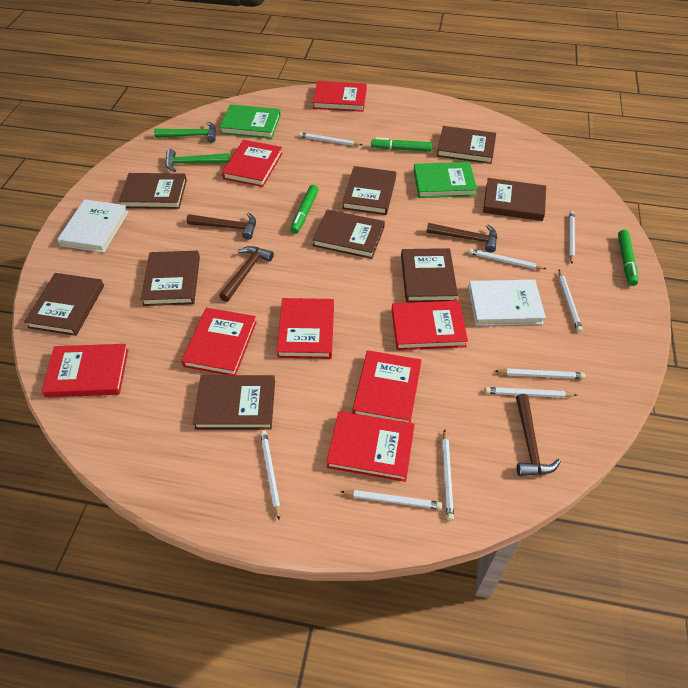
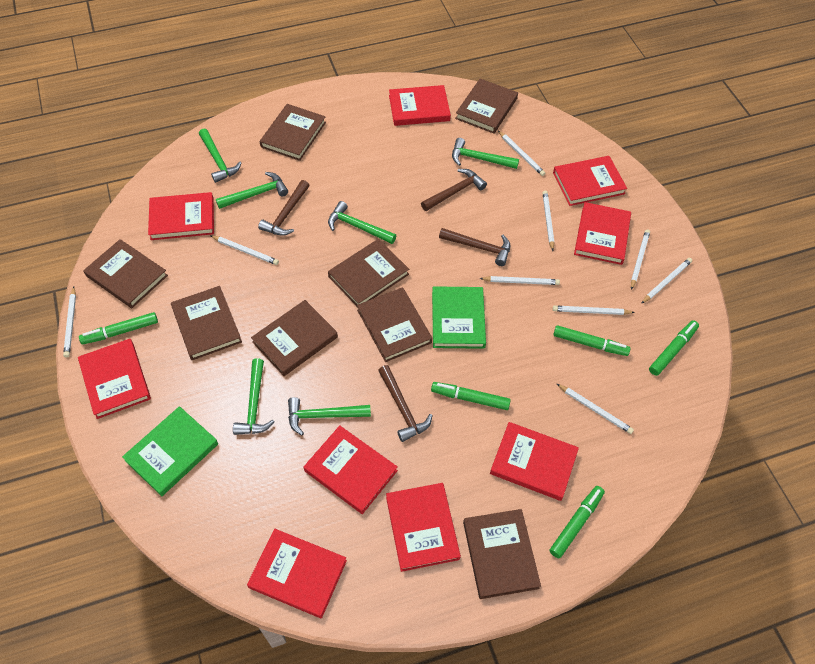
brown book: [24,273,104,336] [119,173,187,209] [141,251,200,306] [193,375,275,430] [312,210,385,259] [342,166,396,215] [401,248,458,303] [437,126,496,164] [483,178,546,221] = 9 -> [83,239,168,308] [171,286,242,360] [251,300,338,376] [260,104,326,161] [328,239,409,306] [357,287,432,362] [455,79,518,133] [463,509,541,599] = 8
green hammer: [154,122,216,143] [165,149,230,172] = 2 -> [199,129,242,183] [216,172,288,209] [233,358,274,435] [288,397,371,435] [328,201,397,244] [452,138,519,169] = 6
green marker: [290,185,319,234] [371,138,432,152] [618,230,638,286] = 3 -> [79,312,158,344] [431,382,511,410] [549,486,605,558] [553,325,630,356] [649,320,699,376] = 5
red book: [41,344,128,397] [181,308,257,375] [222,140,283,187] [276,298,334,359] [313,81,367,112] [326,411,415,482] [353,350,422,423] [392,301,468,350] = 8 -> [78,339,151,419] [148,192,214,240] [247,529,347,618] [303,425,398,514] [386,483,461,572] [389,85,451,126] [490,422,579,501] [553,156,627,206] [574,202,631,265] = 9
white book: [57,199,128,253] [468,280,546,326] = 2 -> none = 0

